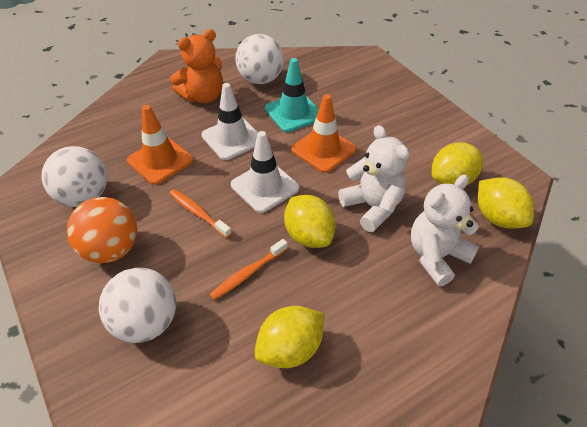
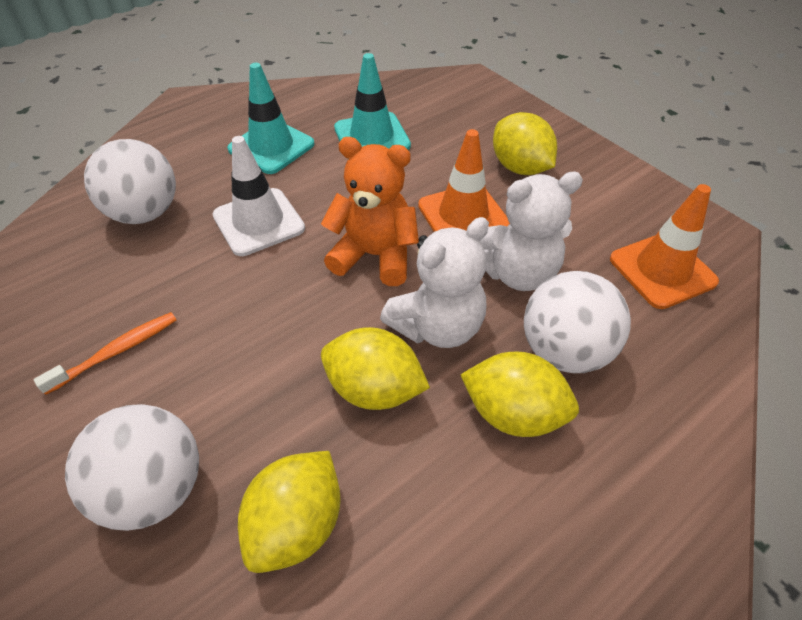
orange ball: [67,197,137,263] = 1 -> none = 0
orange toothbrush: [170,189,232,238] [209,239,288,300] = 2 -> [34,312,176,395] = 1
turquoise traffic cone: [265,58,319,132] = 1 -> [227,63,314,174] [334,53,411,150] = 2
white traffic cone: [201,83,258,160] [231,131,299,213] = 2 -> [213,136,305,256] = 1

